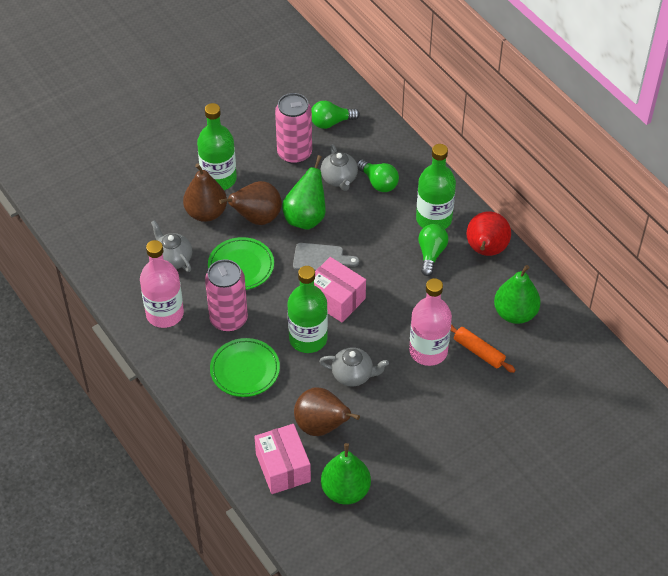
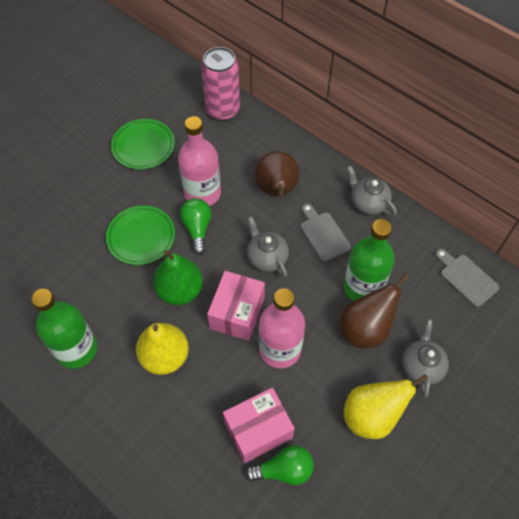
brown pear: [183,163,227,222] [219,181,282,225] [294,387,360,436] = 3 -> [255,151,300,196] [341,274,409,348] = 2
green bottle: [197,103,237,190] [287,266,328,353] [416,144,456,229] = 3 -> [31,289,97,369] [344,219,395,301] = 2
green light bulb: [311,101,360,129] [357,160,399,192] [418,224,448,276] = 3 -> [180,198,211,255] [245,445,314,485] = 2
green pear: [282,155,326,230] [321,443,371,505] [494,265,541,324] = 3 -> [153,250,203,305] = 1
grey cutting board: [293,243,359,271] = 1 -> [300,204,351,262] [435,249,499,307] = 2
orange rolling pin: [451,324,515,373] = 1 -> none = 0
pink can: [205,259,248,332] [275,93,312,164] = 2 -> [201,47,240,121] = 1
red pear: [466,211,511,256] = 1 -> none = 0
yellow pear: none = 0 -> [136,323,189,375] [344,374,428,439] = 2

